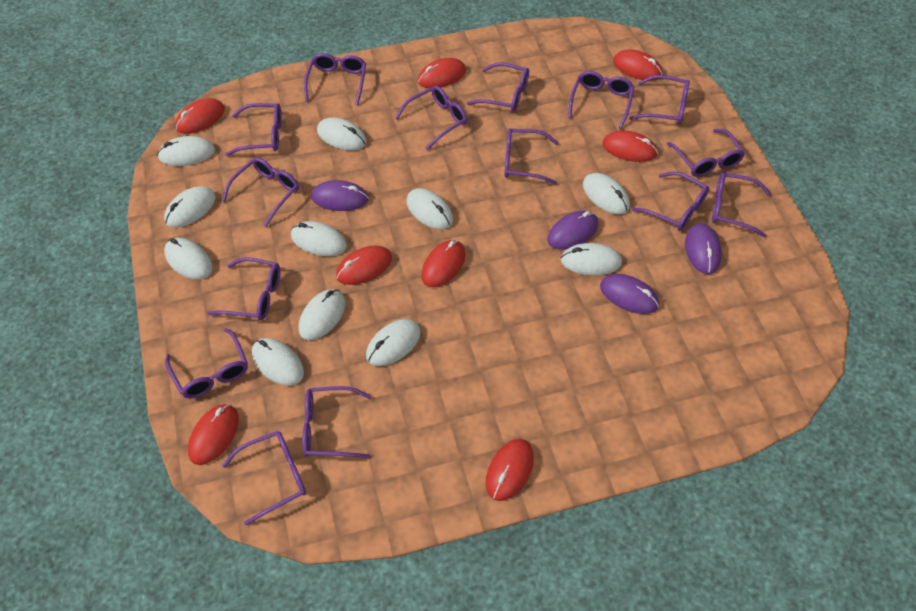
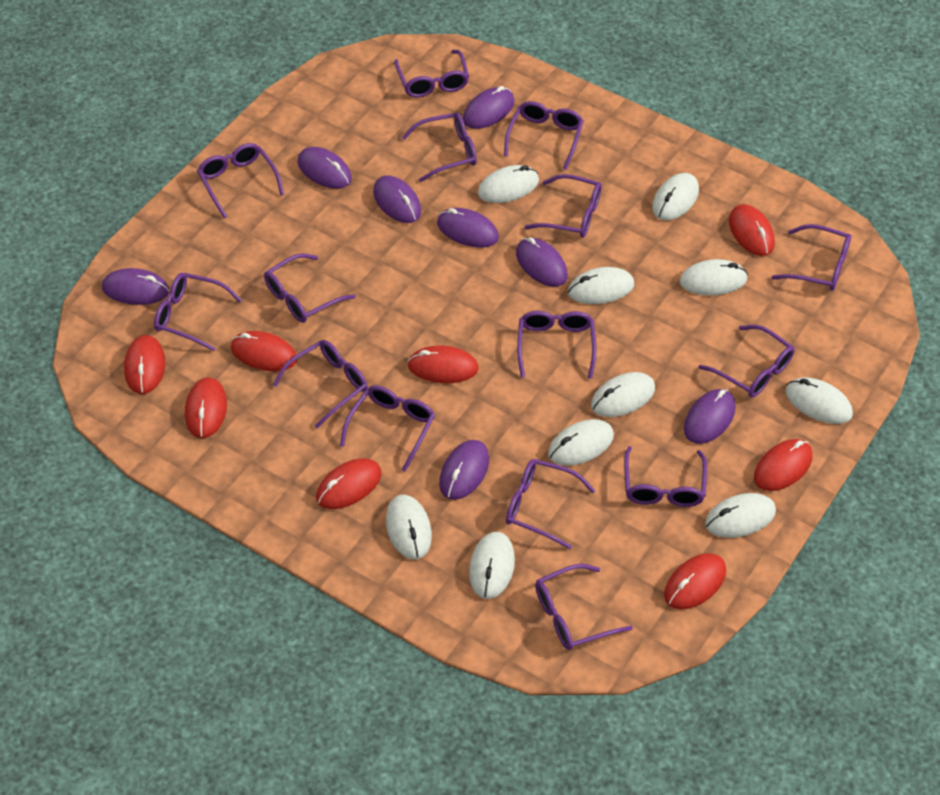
purple mouse: [311,180,369,211] [547,211,598,249] [600,274,659,314] [685,223,722,274] = 4 -> [102,268,169,305] [297,147,352,189] [373,176,421,223] [437,208,499,248] [439,440,489,500] [463,86,515,129] [516,237,568,287] [684,389,736,444] = 8
white mouse: [157,136,215,166] [164,186,216,227] [164,238,213,279] [252,338,304,386] [291,221,347,256] [299,289,345,340] [317,117,367,151] [366,319,421,366] [406,188,453,229] [561,243,622,275] [583,173,630,214] = 11 -> [386,495,432,559] [469,532,515,599] [478,165,539,203] [548,419,614,466] [568,267,634,304] [591,372,655,417] [652,173,699,220] [680,259,748,296] [705,493,776,538] [785,377,853,424] = 10

